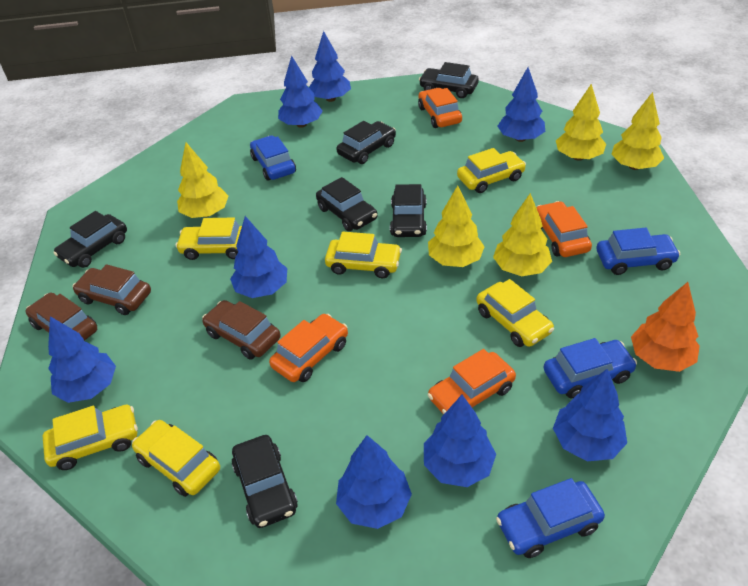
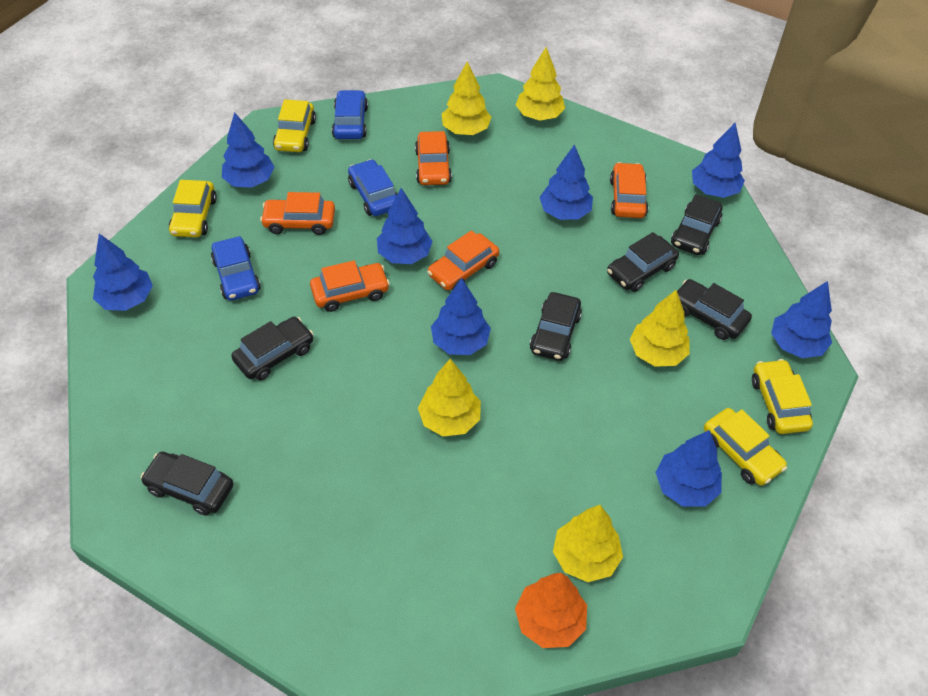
blue car: [250,136,296,180] [496,478,605,558] [543,338,637,398] [597,228,680,275] = 4 -> [211,236,261,301] [332,90,368,139] [348,159,397,216] = 3
brown car: [25,293,97,341] [73,264,151,315] [202,300,281,360] = 3 -> none = 0
orange car: [269,314,348,382] [418,88,462,128] [428,349,516,414] [536,201,592,257] = 4 -> [260,192,335,235] [310,261,390,312] [415,131,452,185] [427,230,499,290] [610,162,648,218] = 5
yellow car: [43,405,138,470] [132,420,220,497] [176,217,242,260] [325,232,402,278] [457,148,526,193] [476,279,554,347] = 6 -> [169,180,217,238] [273,99,316,152] [704,408,787,486] [752,359,813,434] = 4

